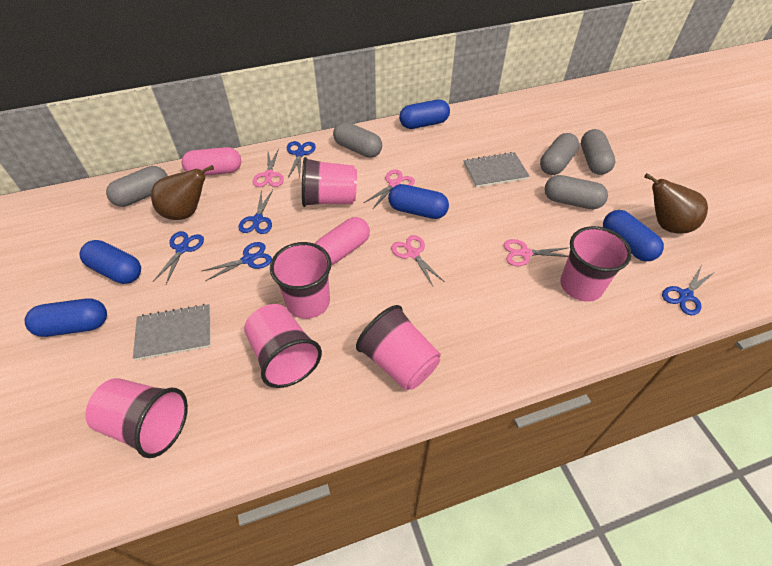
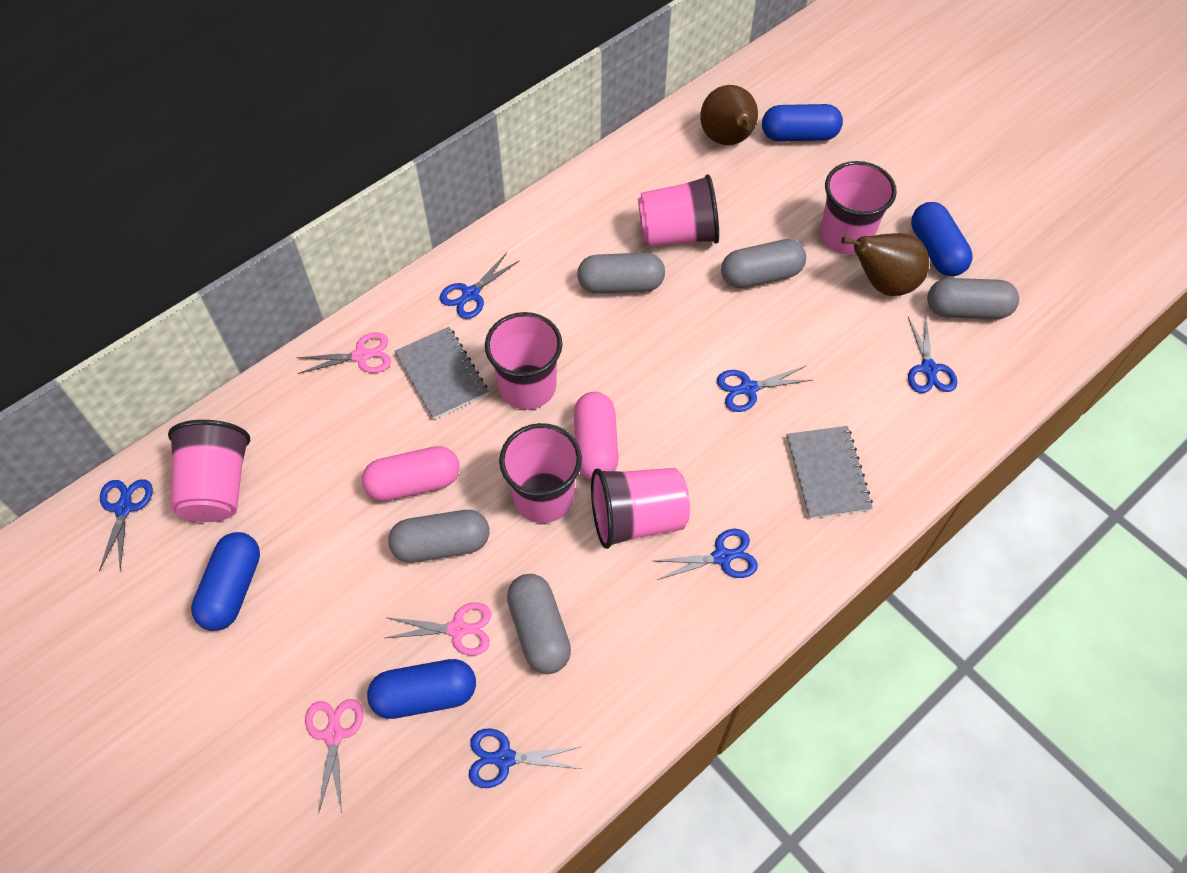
blue capsule: [25,298,107,337] [79,240,141,284] [388,184,449,219] [399,99,450,129] [603,210,664,262] = 5 -> [191,532,260,631] [367,659,476,719] [762,104,843,141] [911,202,973,276] = 4
blue scissors: [153,231,204,284] [202,242,272,281] [238,190,273,234] [287,141,316,179] [662,265,715,315] = 5 -> [99,479,153,572] [440,253,519,319] [469,728,581,788] [654,529,758,580] [717,366,812,412] [908,317,957,393] = 6
pink scissors: [253,149,284,187] [364,170,415,208] [391,235,445,286] [503,239,570,266] = 4 -> [296,332,391,374] [305,699,363,814] [385,602,491,656] = 3

